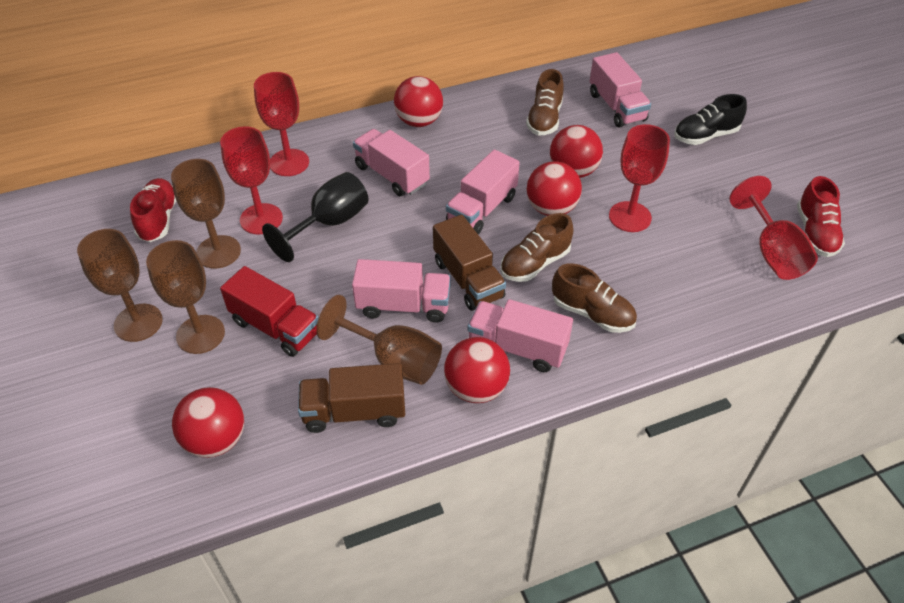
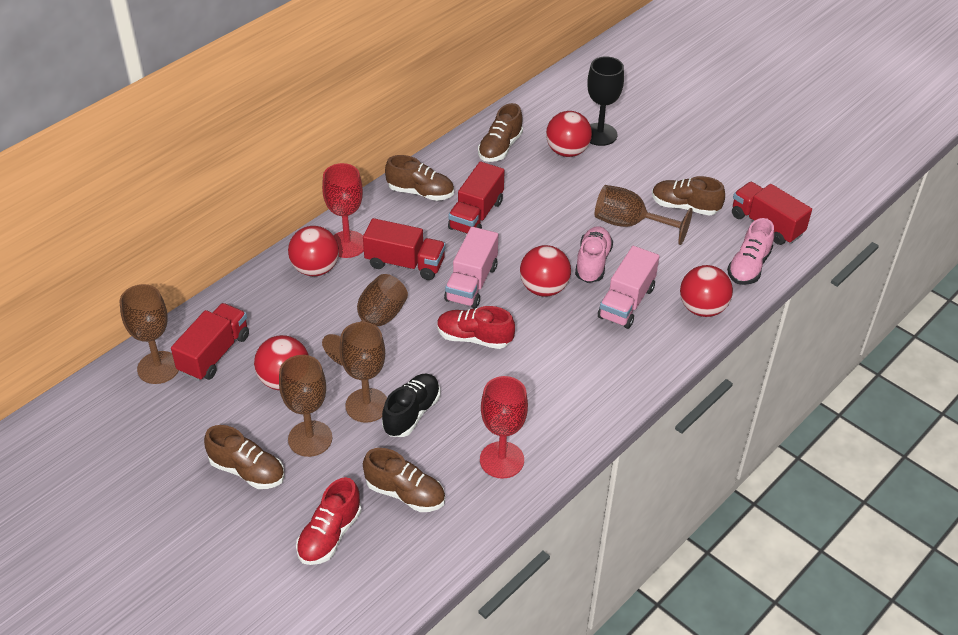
brown goblet: [77,229,163,342] [146,240,225,354] [171,159,241,268] [316,295,442,385] = 4 -> [120,284,179,384] [279,355,332,457] [322,274,408,366] [340,322,387,423] [595,185,693,245] = 5
brown shoe: [500,213,574,282] [526,69,564,136] [552,263,637,333] = 3 -> [204,425,285,489] [363,448,445,512] [385,155,454,201] [478,103,523,162] [652,176,725,216] = 5
brown truck: [298,363,405,433] [433,215,506,311] = 2 -> none = 0
pink shoe: none = 0 -> [575,226,613,283] [727,218,774,285] = 2
pink truck: [352,259,451,323] [353,129,430,196] [446,150,520,234] [467,299,573,372] [590,52,651,127] = 5 -> [444,227,498,309] [598,246,659,329] = 2
red goblet: [220,126,283,234] [254,72,309,176] [609,124,670,232] [730,176,818,280] = 4 -> [322,163,364,258] [480,376,528,478] = 2
red truck: [220,266,319,357] = 1 -> [171,303,249,381] [363,218,446,280] [448,162,505,234] [732,182,812,245] = 4

